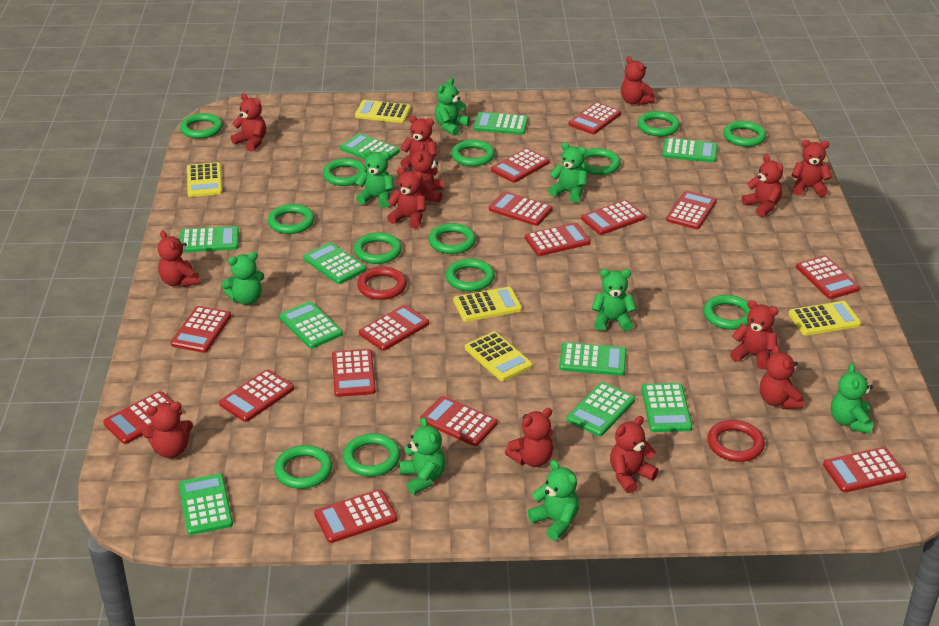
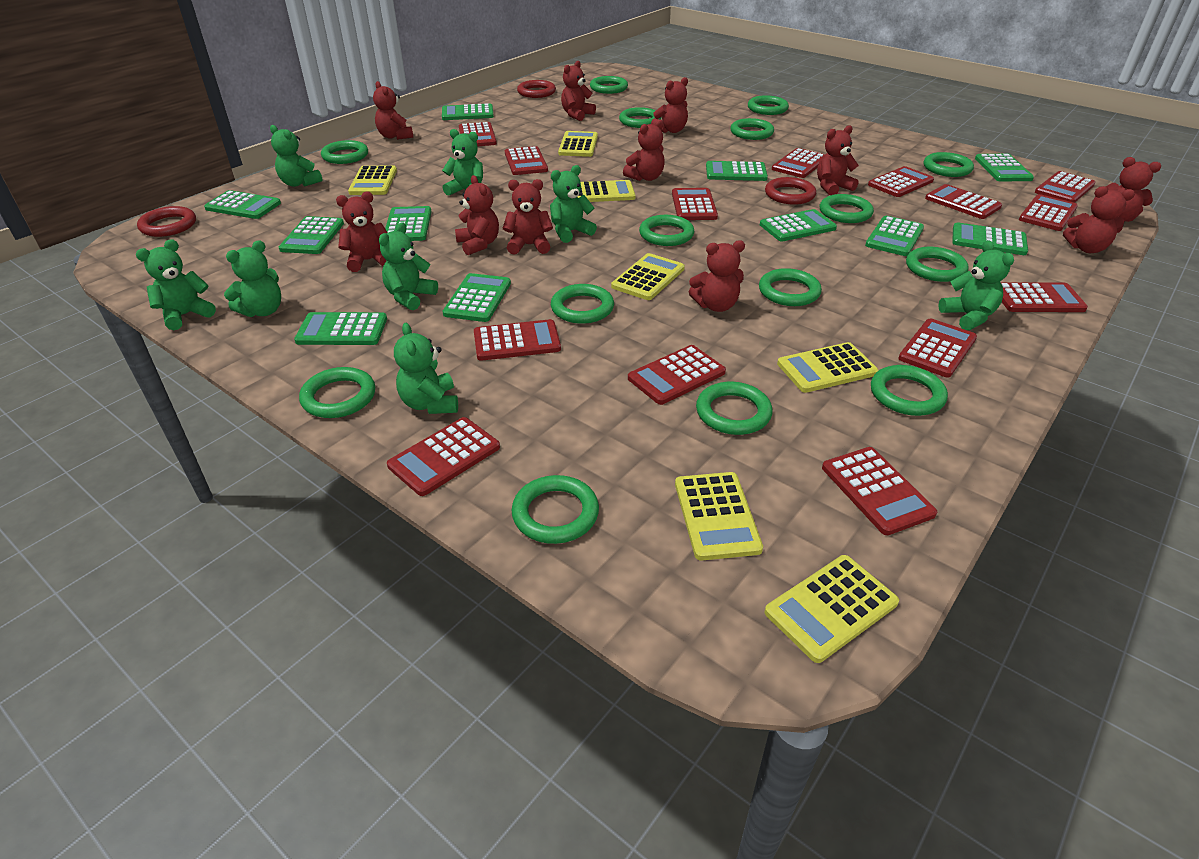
green calculator: [179,474,233,535] [180,226,239,253] [279,301,343,349] [303,242,366,284] [340,133,400,160] [473,112,528,135] [559,342,627,376] [566,382,635,436] [641,383,692,432] [662,138,718,163] = 10 -> [204,190,281,219] [279,216,344,254] [294,312,387,345] [385,206,432,241] [442,103,494,120] [443,273,511,322] [706,161,768,181] [760,209,837,241] [865,216,924,256] [952,222,1028,255] [975,154,1034,182] = 11
green ring: [180,113,223,139] [268,204,314,234] [274,445,332,489] [323,158,367,186] [343,433,400,476] [354,232,402,264] [428,223,476,254] [446,259,495,291] [451,140,495,167] [581,148,621,175] [637,111,680,137] [703,295,751,330] [723,121,766,147] = 13 -> [299,367,375,418] [321,140,368,164] [511,475,599,544] [551,284,614,324] [590,76,628,94] [619,107,661,128] [639,215,694,246] [696,382,772,435] [730,118,774,140] [748,95,789,115] [759,268,822,306] [820,194,874,223] [871,365,948,416] [906,247,968,282] [924,152,974,177] = 15
red calculator: [103,391,182,444] [171,306,231,353] [219,369,294,422] [314,489,398,543] [332,349,376,397] [359,305,429,351] [420,396,498,446] [489,191,553,226] [491,148,550,183] [525,223,591,256] [569,102,621,134] [581,200,646,235] [666,191,717,229] [796,255,860,299] [823,447,906,493] = 15 -> [387,417,500,496] [459,122,497,146] [474,319,561,361] [505,146,548,175] [628,345,726,405] [672,188,718,220] [772,148,825,178] [822,447,937,535] [868,166,934,197] [898,318,977,378] [925,184,1002,219] [1001,282,1088,312] [1019,194,1078,231] [1035,171,1096,203] = 14
red ring: [357,267,407,300] [707,420,765,462] = 2 -> [137,206,196,237] [517,80,556,98] [765,177,816,205] = 3
red teddy bear: [142,402,193,458] [158,231,201,287] [231,93,266,152] [387,168,426,229] [400,115,437,169] [411,143,444,203] [505,408,553,467] [610,416,659,493] [621,56,655,105] [730,300,778,370] [742,154,783,217] [760,345,804,409] [791,140,832,197] = 13 -> [336,192,388,272] [373,81,413,140] [455,175,499,255] [503,179,553,255] [561,61,596,121] [623,120,665,181] [651,77,688,133] [689,240,745,312] [817,125,859,195] [1063,186,1135,253] [1106,157,1161,222] = 11
yellow calculator: [187,162,222,197] [355,100,411,123] [453,287,522,322] [465,331,533,381] [789,301,861,336] = 5 -> [348,166,397,195] [558,131,598,157] [577,180,635,202] [611,253,685,300] [675,472,763,561] [764,555,899,663] [777,342,879,393] = 7

